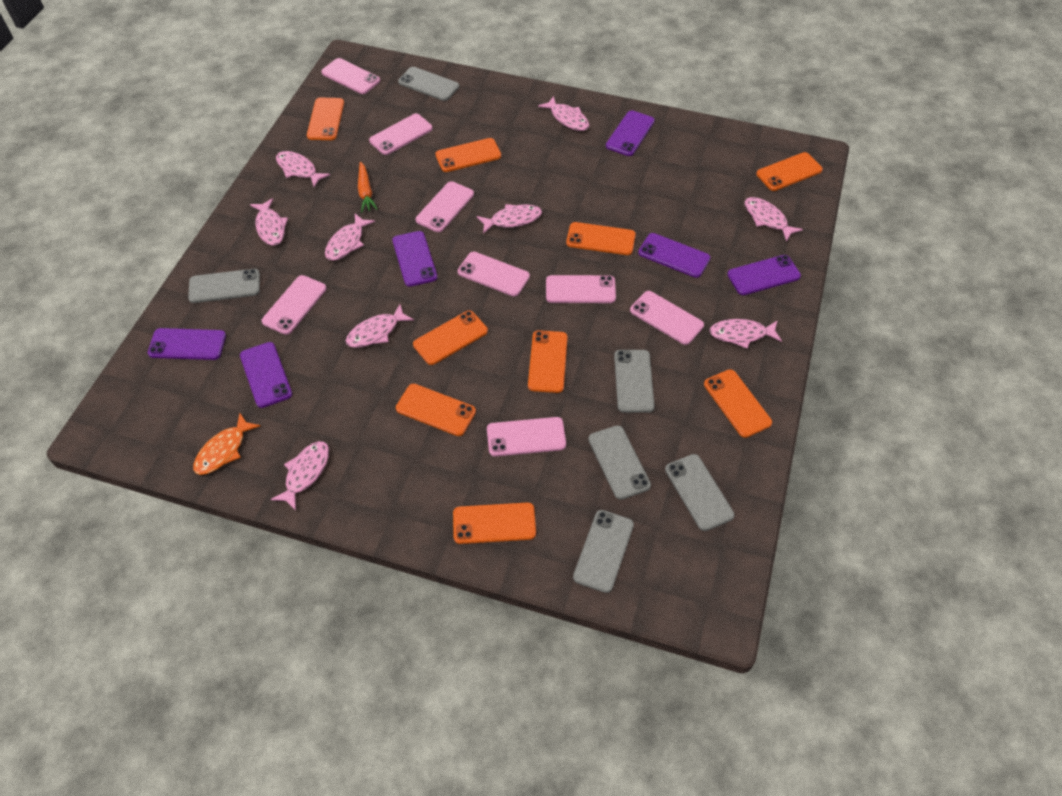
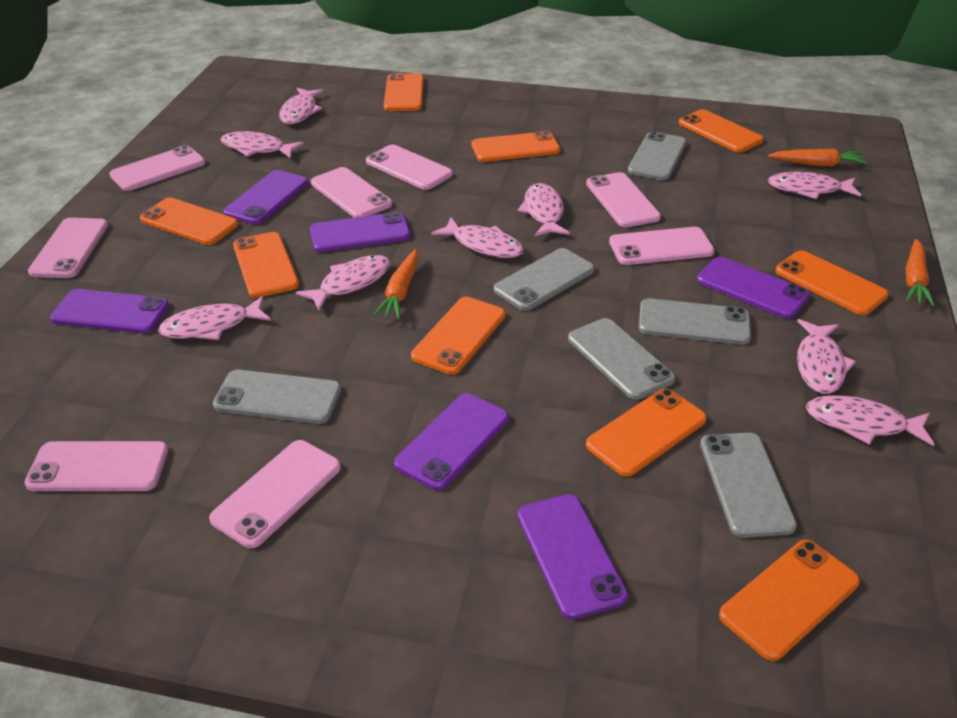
orange carrot: [358,162,378,212] = 1 -> [373,249,418,319] [768,149,868,166] [906,239,935,306] = 3
orange fish: [193,413,260,475] = 1 -> none = 0

